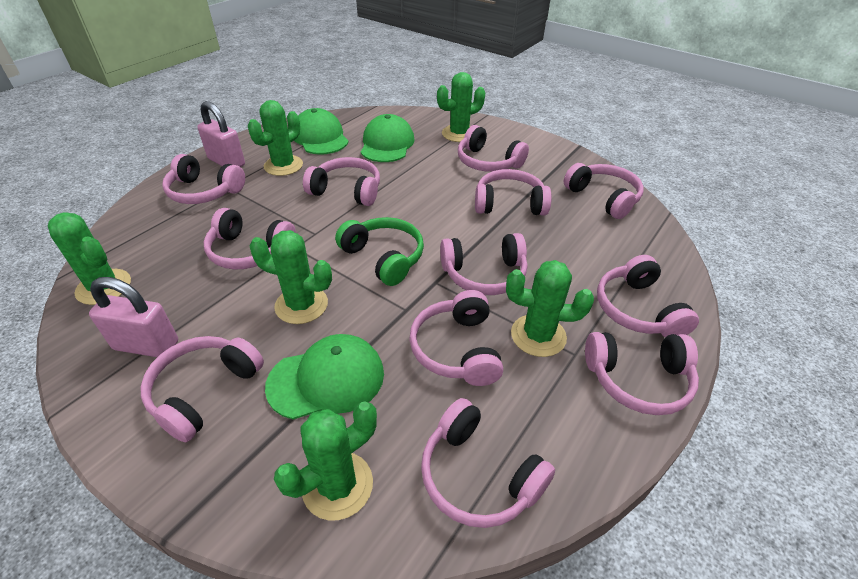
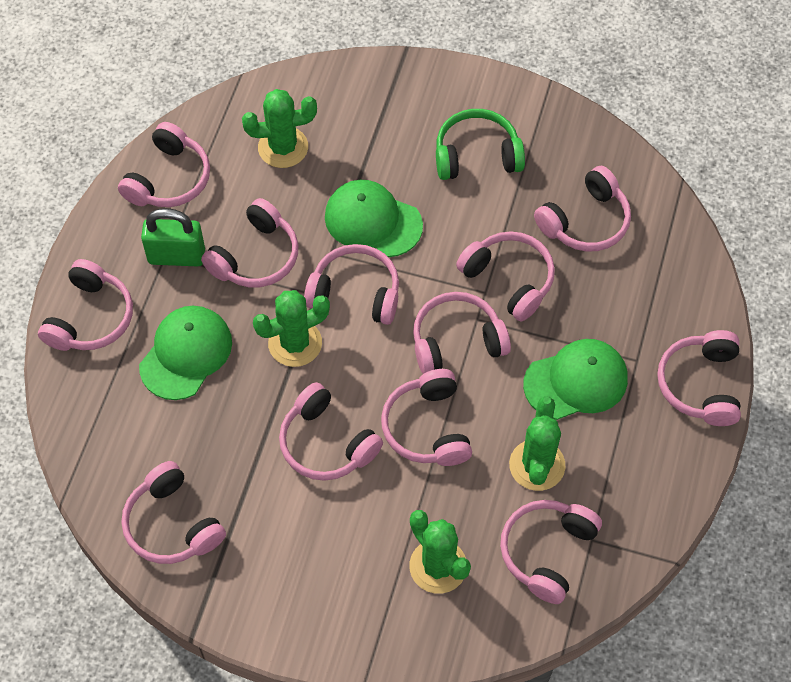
green cactus: [48,212,131,305] [248,100,303,176] [250,230,332,324] [274,401,377,520] [437,72,485,142] [506,260,594,357] = 6 -> [242,89,317,168] [253,290,330,367] [409,510,471,594] [509,396,565,491] = 4
green padlock: none = 0 -> [141,208,205,267] = 1
pink padlock: [89,277,178,357] [197,101,245,167] = 2 -> none = 0

